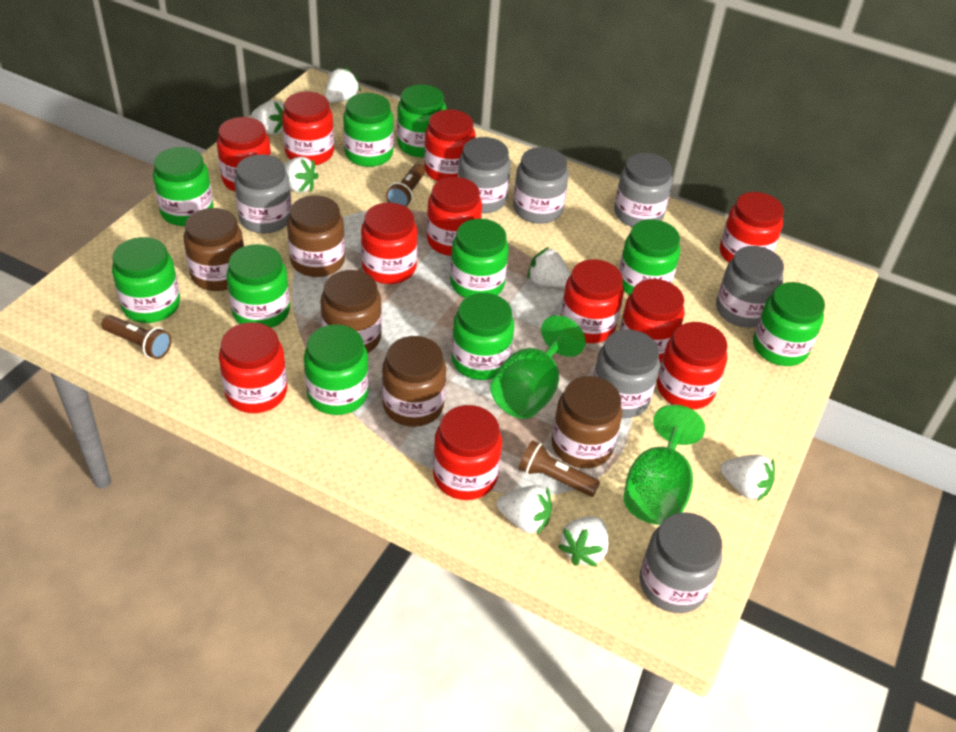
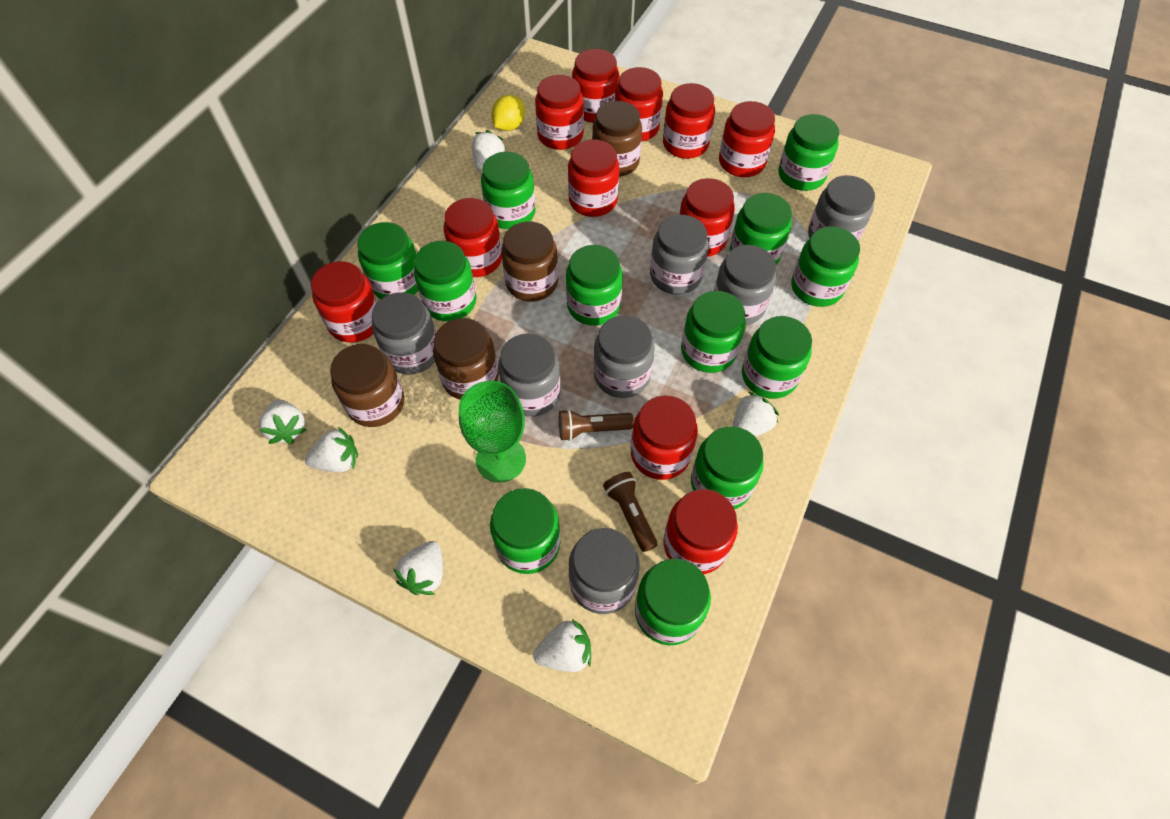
brown flashlight: [101,315,172,359] [386,164,426,207] [519,440,600,497] = 3 -> [559,409,634,441] [603,472,657,552] = 2
brown jar: [184,208,244,291] [287,195,345,277] [320,270,382,353] [382,336,446,427] [552,376,622,468] = 5 -> [330,344,404,427] [433,318,499,400] [501,221,558,302] [592,101,642,177] = 4
green goblet: [490,315,586,419] [624,404,705,525] = 2 -> [459,381,526,483] = 1
green jar: [112,237,180,323] [153,147,213,226] [226,244,290,328] [304,324,369,415] [343,93,394,167] [397,85,447,157] [450,219,509,298] [451,293,514,380] [619,219,680,295] [753,282,825,366] = 10 -> [357,222,418,299] [414,241,477,321] [481,152,536,229] [490,488,561,574] [566,245,623,326] [635,559,711,645] [681,291,746,373] [691,426,764,509] [730,193,792,265] [742,316,812,399] [778,114,839,191] [791,226,860,307] = 12
white strawberry: [251,100,284,135] [284,157,319,193] [325,67,361,103] [497,485,552,535] [528,247,571,287] [558,517,609,567] [720,455,775,502] = 7 -> [259,399,307,444] [305,427,358,472] [393,541,443,595] [472,130,506,172] [533,619,591,672] [733,392,779,437] = 6
yellow lemon: none = 0 -> [491,95,525,131] = 1

